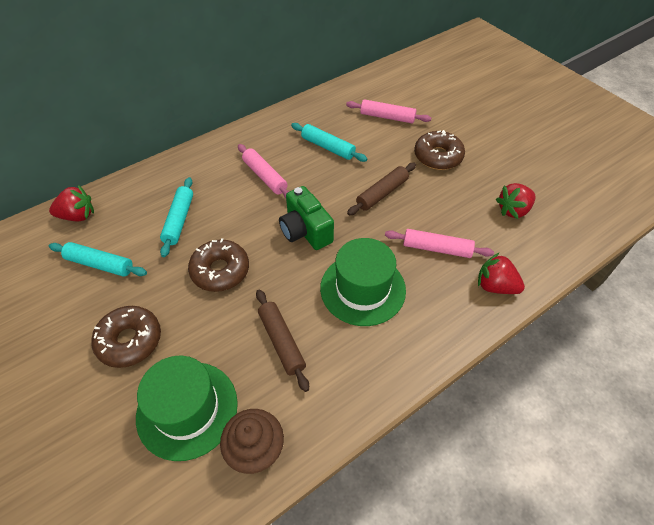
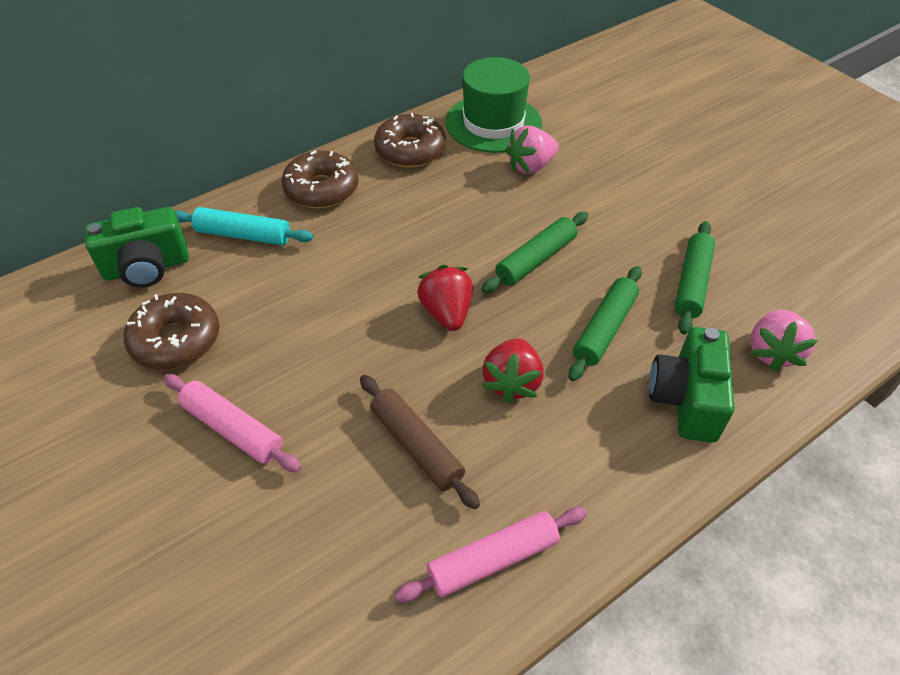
brown cupcake: [220,409,284,474] = 1 -> none = 0
brown rolling pin: [256,289,309,392] [347,163,416,215] = 2 -> [360,375,480,509] = 1
green camera: [279,186,334,250] = 1 -> [84,207,189,288] [649,327,734,443] = 2
green hat: [136,356,238,461] [320,238,406,326] = 2 -> [445,57,542,153] = 1
green rolling pin: none = 0 -> [481,212,588,293] [568,266,642,381] [674,221,715,335] = 3
pink rolling pin: [238,144,290,198] [346,99,431,123] [385,229,494,258] = 3 -> [164,374,301,473] [394,507,587,602] = 2
pink strawberry: none = 0 -> [505,126,559,174] [750,309,818,371] = 2
red strawberry: [49,185,94,221] [478,252,525,294] [496,183,536,219] = 3 -> [417,265,473,331] [482,338,544,404] = 2
turquoise rolling pin: [49,242,147,277] [160,177,193,257] [291,123,367,162] = 3 -> [175,207,314,245] = 1

